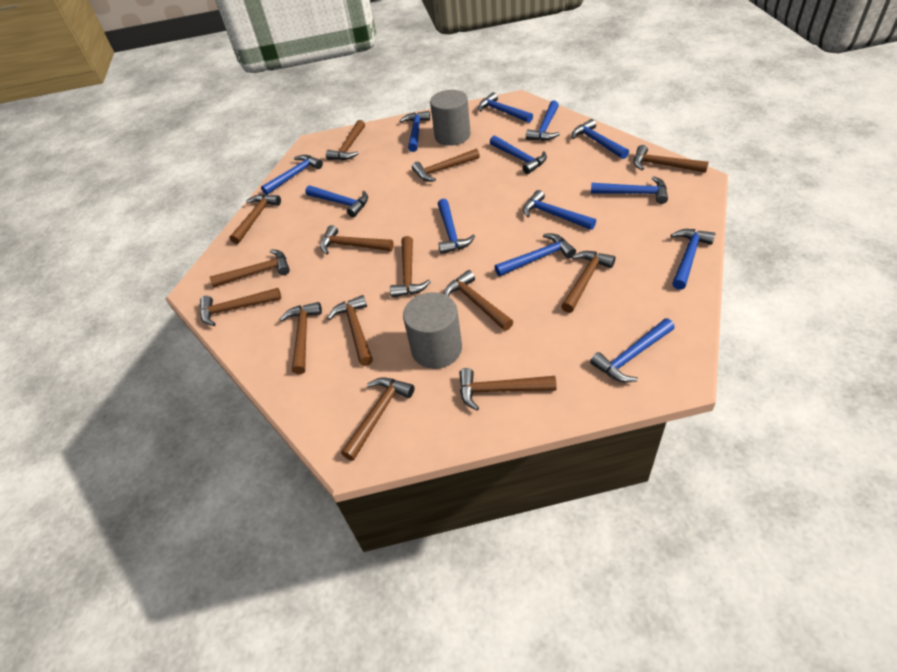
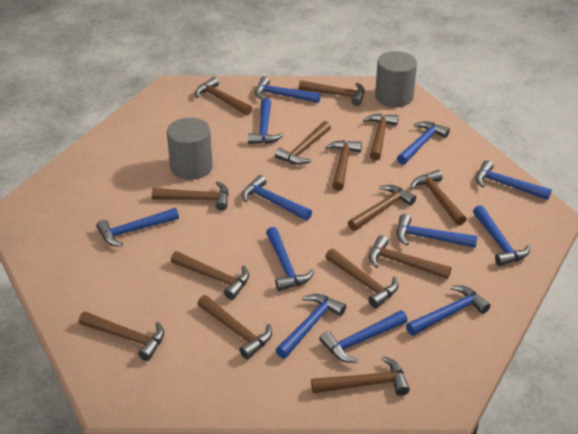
blue hammer: [261,155,323,195] [305,185,368,217] [400,111,430,152] [438,199,475,254] [478,92,533,123] [490,136,547,174] [495,234,576,276] [523,190,596,230] [526,101,560,141] [572,119,629,159] [590,318,675,382] [591,176,668,204] [671,229,716,290] = 13 -> [96,208,179,246] [242,175,312,220] [248,98,284,144] [255,76,321,103] [266,227,314,291] [276,294,346,358] [319,310,408,363] [397,121,450,165] [397,214,478,248] [406,285,491,336] [473,205,530,266] [476,160,552,200] = 12

